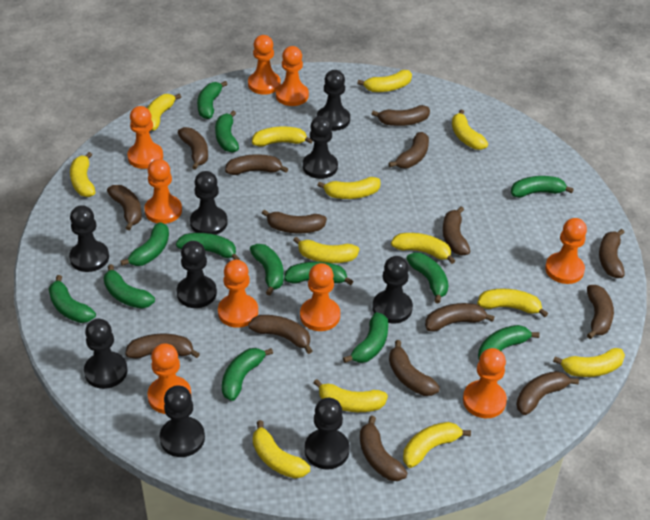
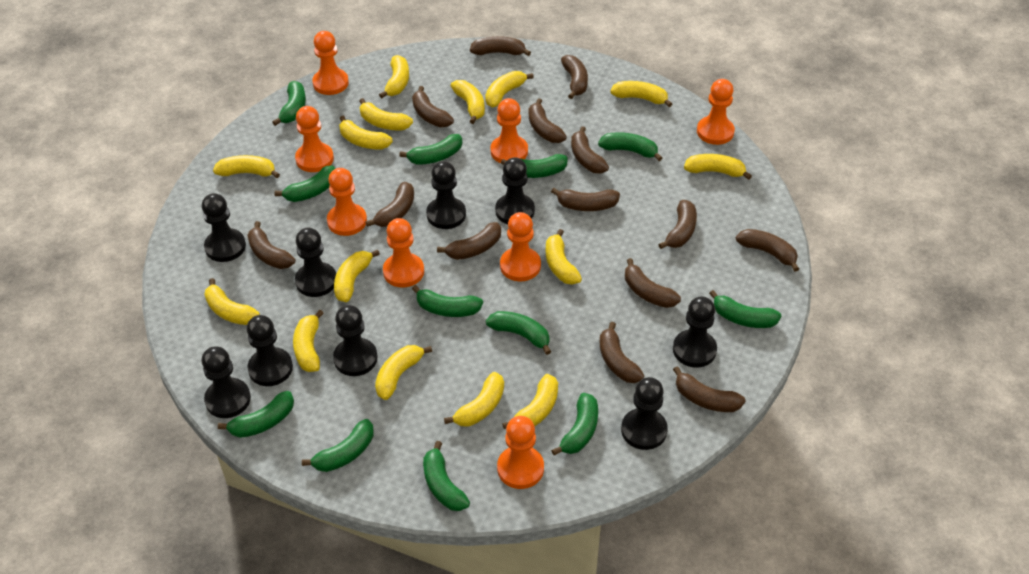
brown banana: [107,185,142,230] [125,334,200,359] [178,127,208,170] [225,154,288,175] [248,315,313,354] [262,209,327,233] [360,416,408,481] [372,105,430,126] [389,132,429,168] [389,340,440,396] [425,303,495,332] [443,207,470,255] [516,371,579,415] [587,285,614,339] [599,229,625,278] = 15 -> [247,221,295,269] [366,182,414,227] [412,86,454,127] [437,222,501,260] [470,36,531,56] [529,98,567,143] [551,188,620,211] [561,55,588,99] [571,126,609,173] [600,322,644,383] [625,258,681,308] [658,200,697,249] [673,366,745,412] [736,229,799,271] = 14
green banana: [49,275,96,323] [104,264,155,309] [120,222,169,266] [176,233,240,260] [197,81,227,119] [215,111,239,153] [222,348,273,401] [250,244,284,296] [284,262,354,285] [343,312,388,363] [406,252,449,304] [478,325,540,360] [511,176,574,198] = 13 -> [218,391,294,438] [273,81,306,126] [274,165,336,202] [302,419,374,472] [399,134,462,165] [412,285,483,317] [423,441,470,511] [486,311,551,355] [501,154,568,178] [551,393,598,455] [598,132,662,161] [709,290,781,328] = 12
orange pawn: [127,106,163,169] [144,159,182,224] [147,343,191,414] [218,260,258,328] [248,35,281,94] [276,46,309,106] [300,263,340,331] [463,348,507,418] [545,218,587,284] = 9 -> [295,106,334,172] [312,31,349,95] [327,168,367,236] [383,218,424,287] [491,98,528,163] [497,416,544,489] [500,212,541,281] [697,79,735,145] = 8
yellow banana: [70,152,95,197] [147,93,181,131] [252,126,313,147] [253,420,310,479] [293,237,359,263] [313,379,388,412] [317,177,380,199] [357,70,412,92] [391,233,455,264] [403,422,471,468] [452,110,488,150] [477,288,548,317] [553,348,625,377] = 13 -> [204,278,260,325] [213,155,280,178] [293,310,324,372] [334,249,380,302] [339,116,393,149] [359,98,413,130] [375,345,432,400] [379,55,409,98] [444,372,504,426] [451,80,485,124] [485,71,534,107] [502,374,558,429] [546,229,582,285] [610,81,672,107] [684,154,752,180] = 15

